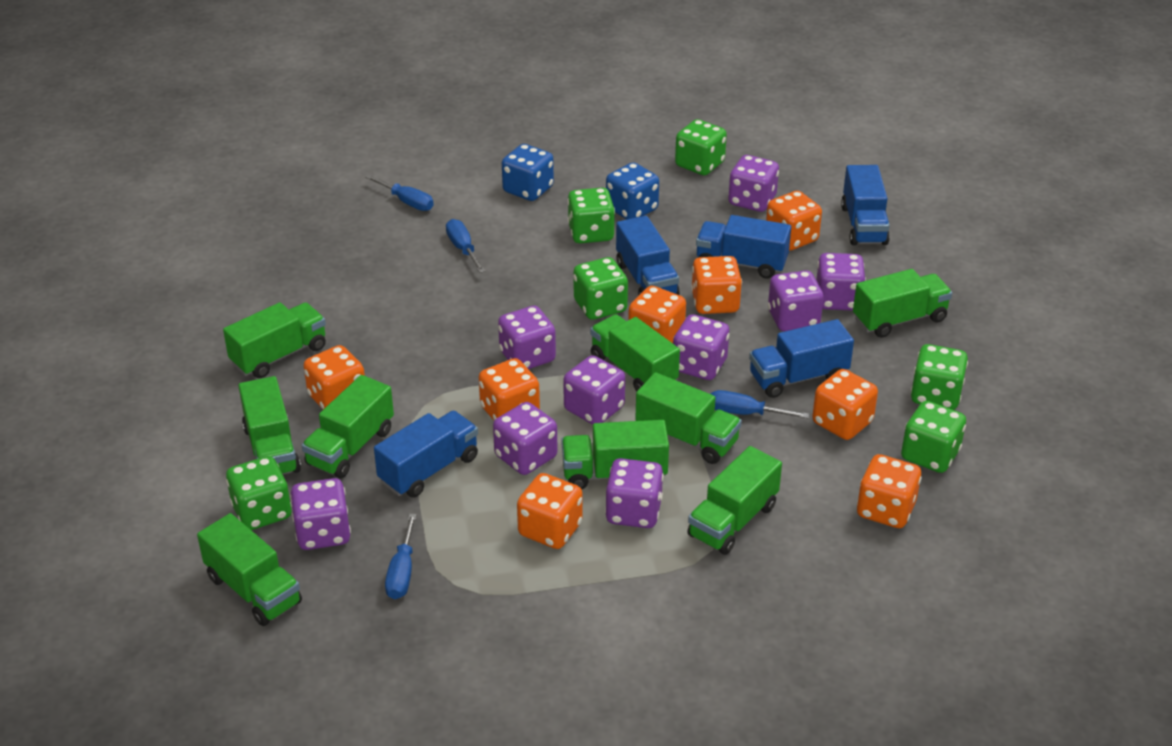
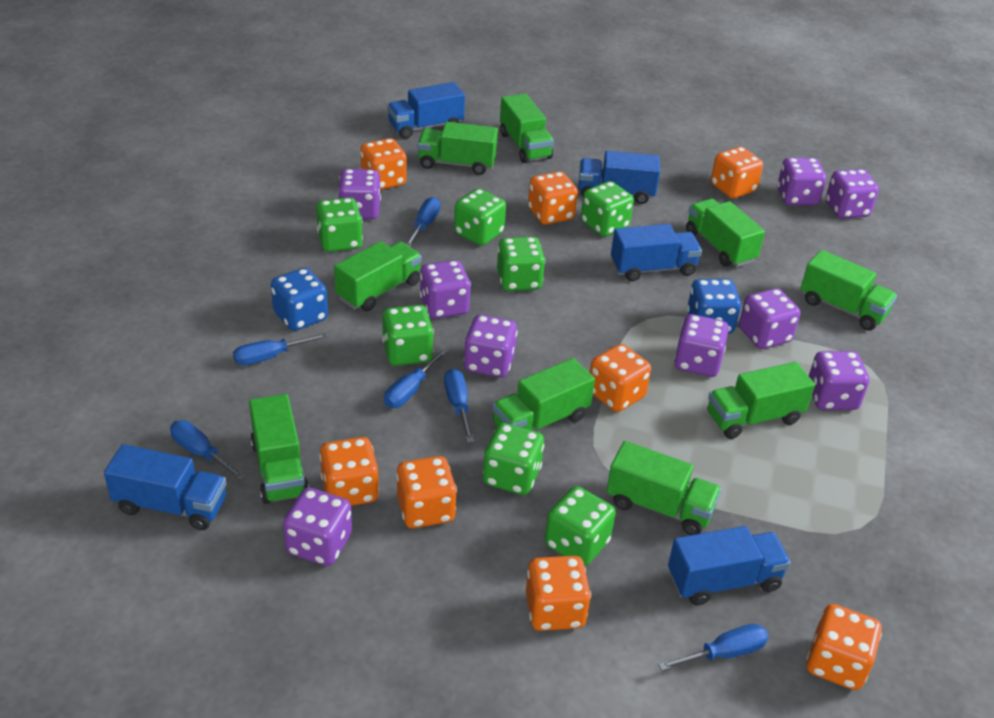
blue screwdriver: [365,175,434,211] [385,514,416,599] [446,219,485,273] [711,390,809,418] = 4 -> [170,420,245,481] [233,333,327,366] [384,349,448,408] [406,197,440,247] [444,369,474,442] [658,624,768,671] = 6
green dice: [226,456,291,530] [567,188,615,243] [574,257,628,320] [675,119,727,175] [901,401,966,473] [911,344,968,410] = 6 -> [316,197,363,252] [382,305,434,366] [454,188,506,246] [483,423,544,495] [497,236,545,291] [545,486,616,566] [581,181,634,237] = 7

